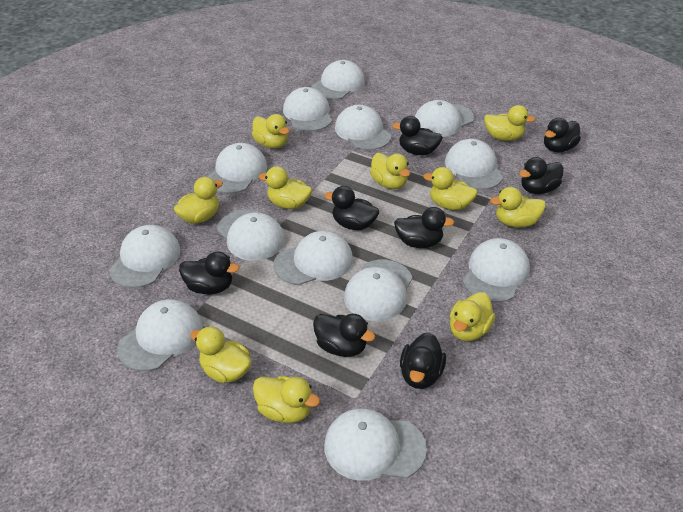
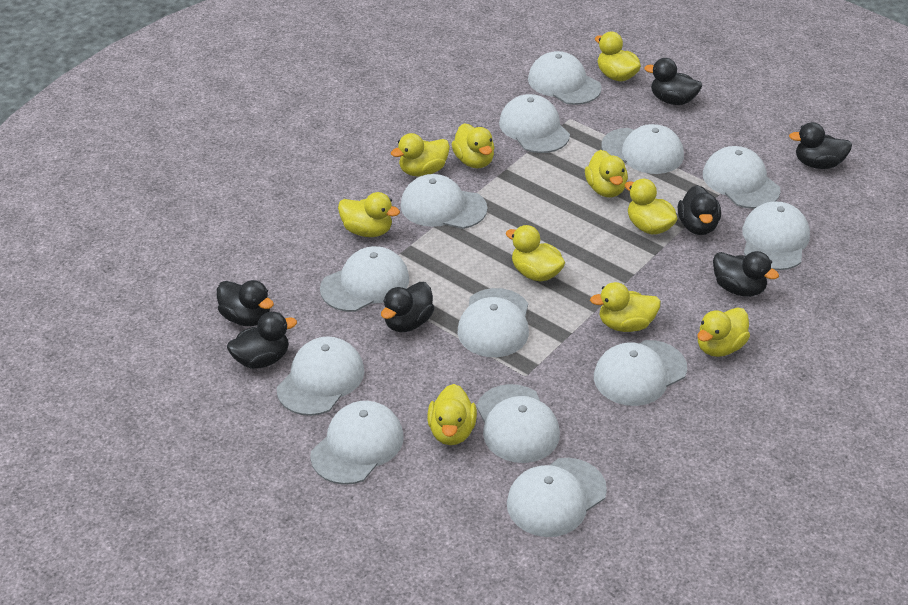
black duck: [179,251,239,294] [313,314,375,357] [324,186,379,230] [392,116,443,155] [394,207,455,248] [400,332,446,389] [519,157,564,194] [544,118,581,152] = 8 -> [217,280,274,326] [227,312,297,369] [381,282,435,332] [644,58,702,105] [678,185,721,235] [713,251,779,297] [789,122,852,169] = 7

